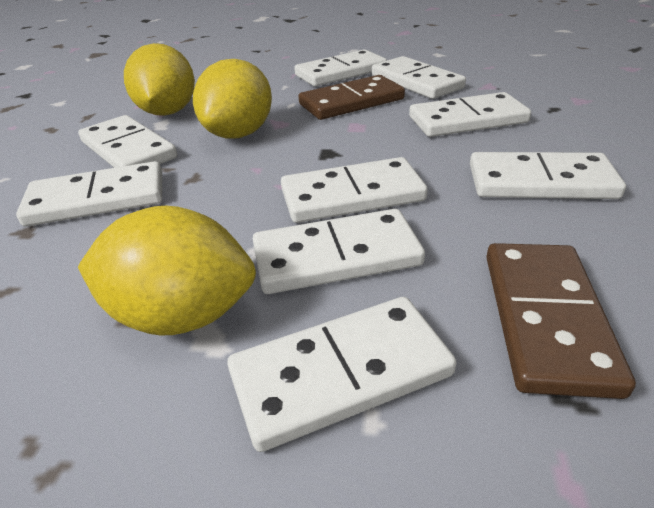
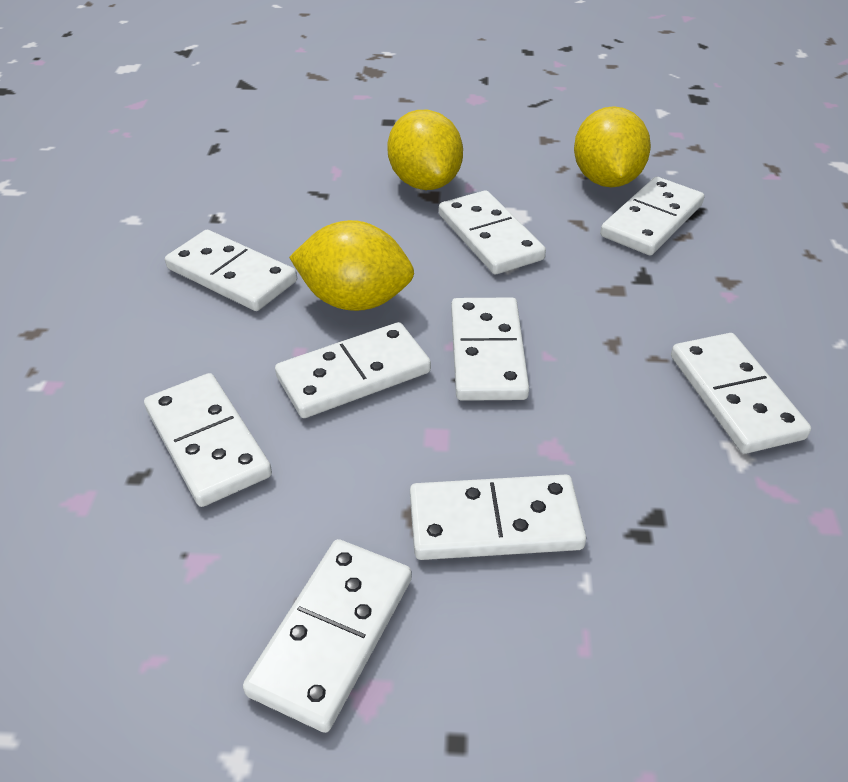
brown domino: [298,75,405,120] [486,243,636,399] = 2 -> none = 0

